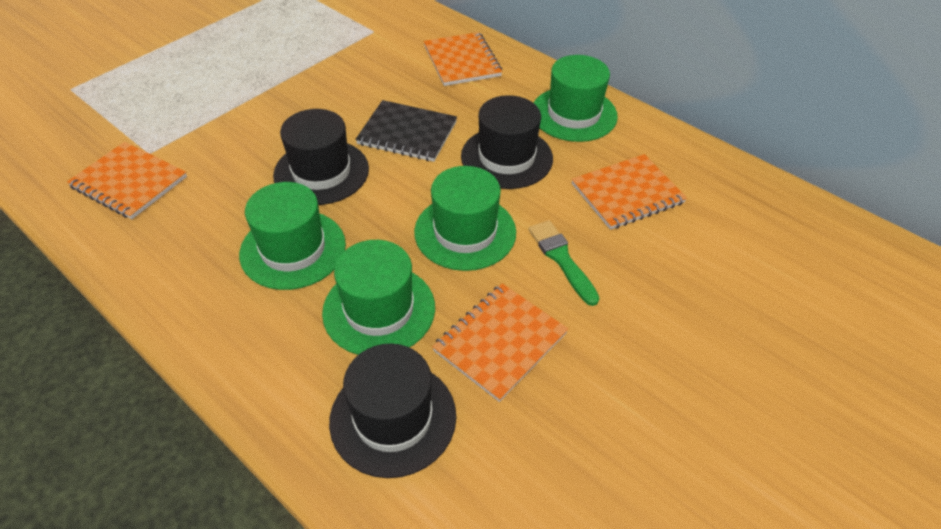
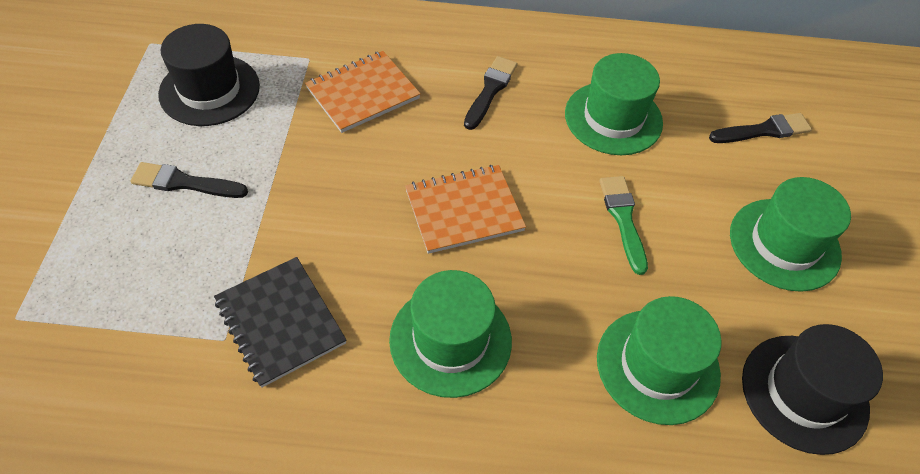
black brush: none = 0 -> [130,162,248,198] [464,56,517,130] [709,113,812,143] = 3
black hat: [273,109,369,205] [329,343,456,478] [461,95,553,189] = 3 -> [158,24,260,126] [742,324,883,455] = 2
orange notebook: [67,142,187,219] [424,32,502,86] [432,283,568,402] [572,154,687,230] = 4 -> [305,51,421,133] [405,165,526,254] = 2

